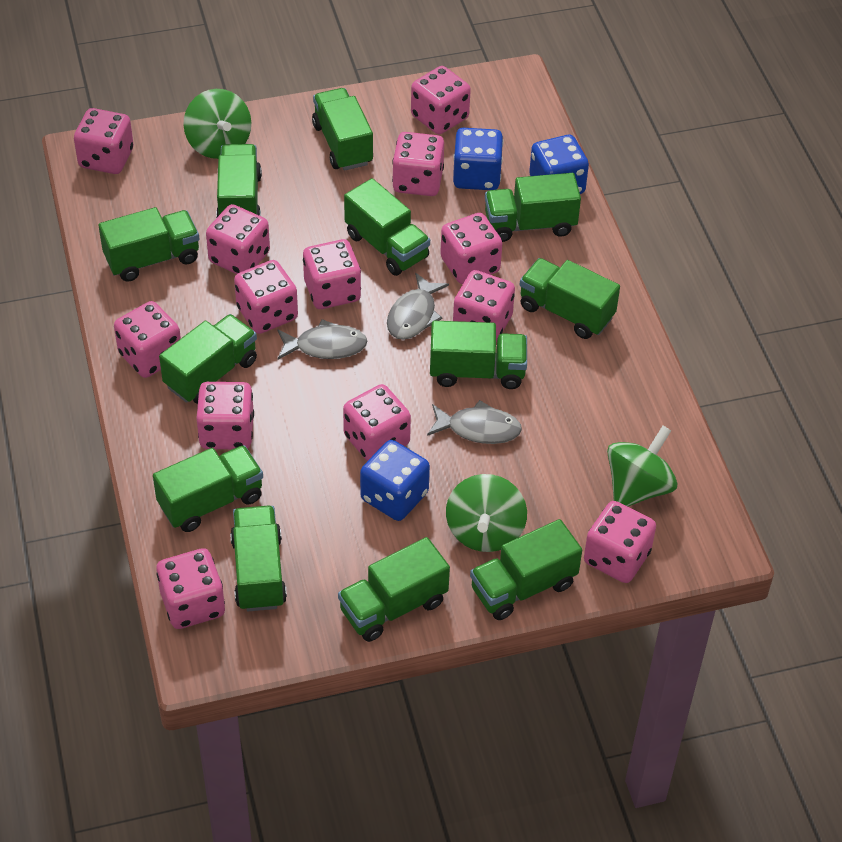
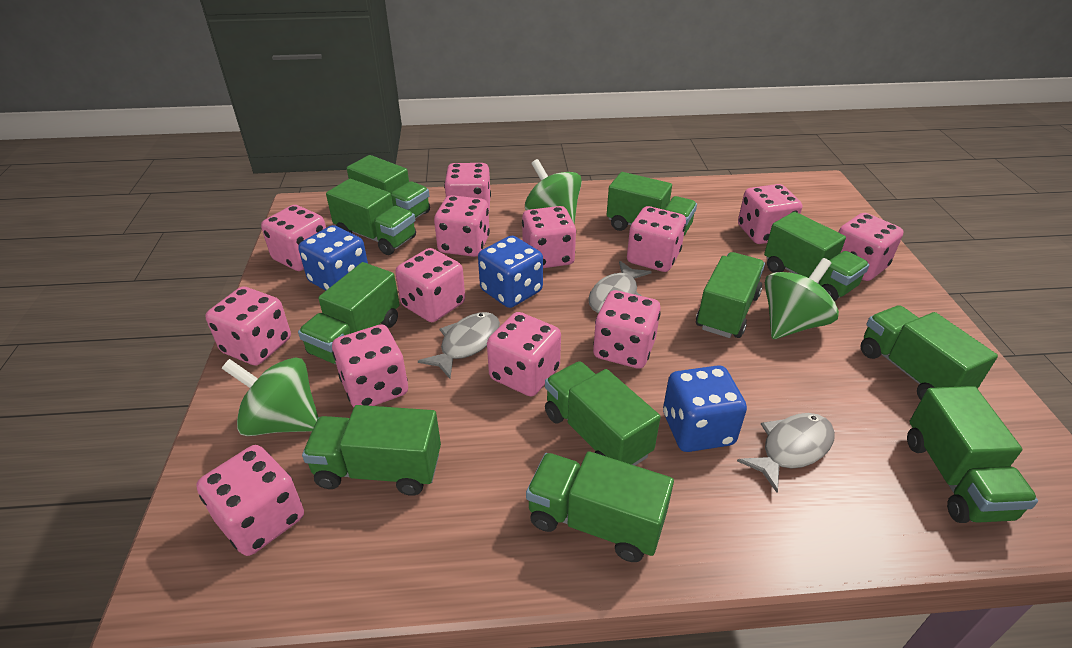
green truck: [98,207,199,282] [153,445,263,532] [159,314,257,404] [216,144,262,218] [230,506,287,611] [312,88,373,171] [338,537,450,642] [344,178,430,276] [430,321,527,389] [470,519,582,620] [485,173,581,242] [520,258,620,339] = 12 -> [298,262,400,364] [302,405,441,496] [326,179,416,255] [347,155,430,219] [526,451,674,562] [545,361,661,466] [607,172,697,236] [696,252,765,338] [764,212,869,301] [861,305,998,400] [907,386,1038,523] = 11

